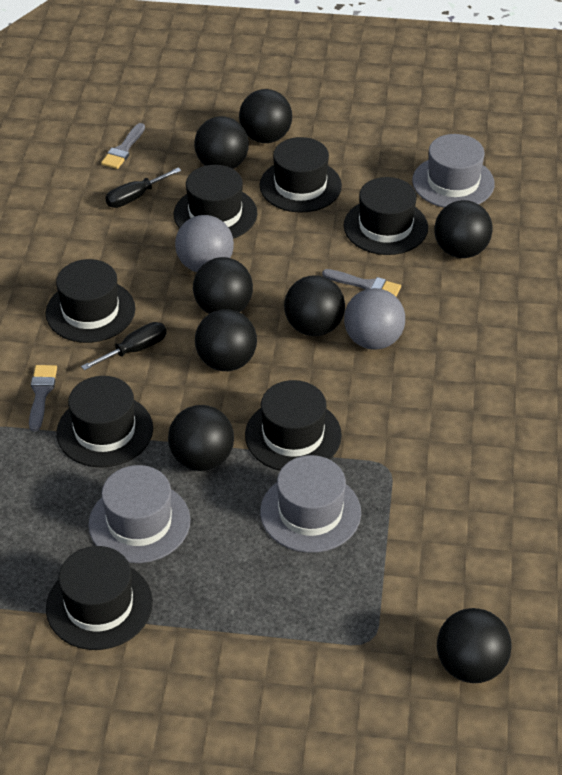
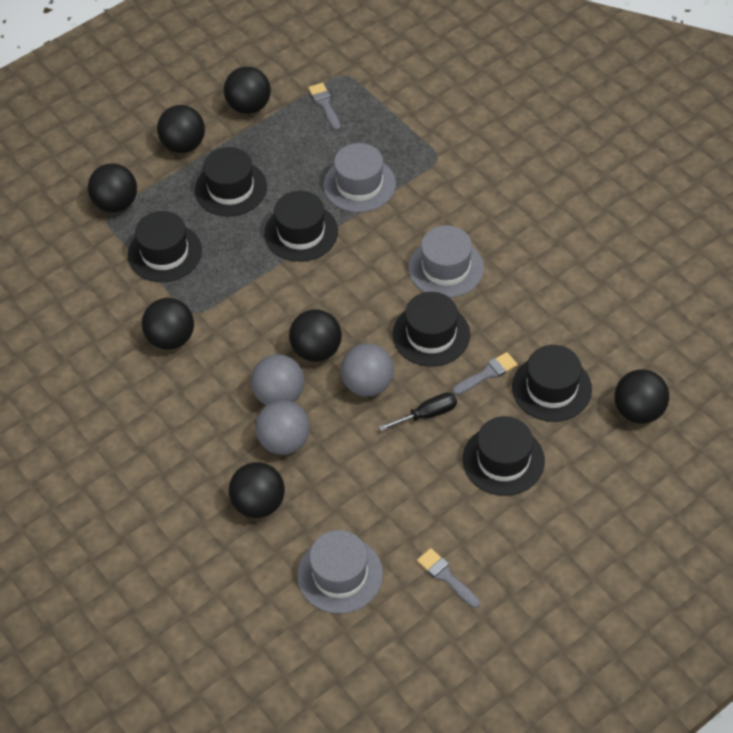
black ball: [168,405,234,471] [193,257,253,314] [194,116,249,169] [195,309,257,371] [239,89,292,143] [284,276,345,336] [434,200,493,258] [437,608,512,683] = 8 -> [88,163,137,212] [142,298,194,350] [157,105,205,153] [224,67,271,114] [229,462,285,518] [289,309,342,362] [614,369,669,424] = 7
black hat: [45,259,135,343] [46,546,153,650] [57,376,153,468] [174,165,257,239] [245,380,342,471] [260,137,342,213] [344,177,428,255] = 7 -> [128,211,202,282] [195,147,267,216] [264,191,338,262] [392,292,470,367] [463,416,545,496] [512,345,592,422] = 6
black screwdriver: [81,322,166,370] [105,168,181,208] = 2 -> [379,392,457,431] = 1
grey ball: [175,215,234,272] [344,288,405,350] = 2 -> [251,354,304,405] [255,400,310,455] [341,343,394,397] = 3

